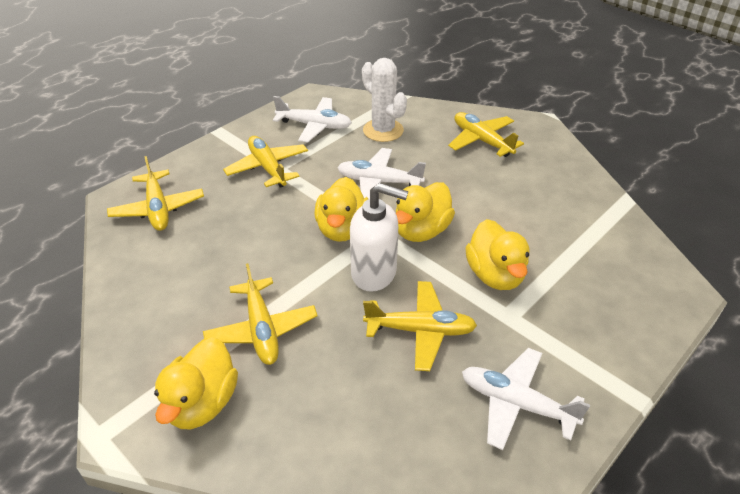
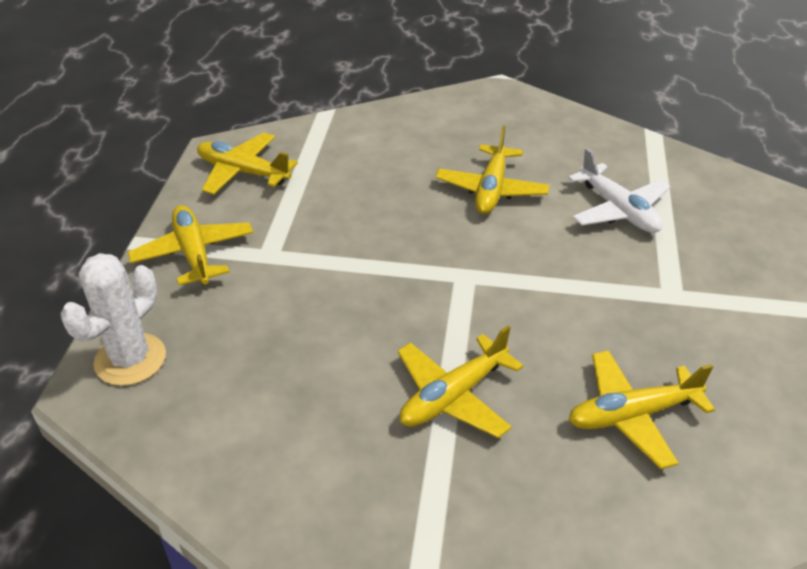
white plane: [273,96,352,143] [337,148,426,199] [462,348,590,450] = 3 -> [568,148,670,233] = 1
white soap dispenser: [350,183,408,292] = 1 -> none = 0
yellow duck: [154,337,238,429] [314,177,368,242] [396,182,455,242] [465,219,529,290] = 4 -> none = 0

